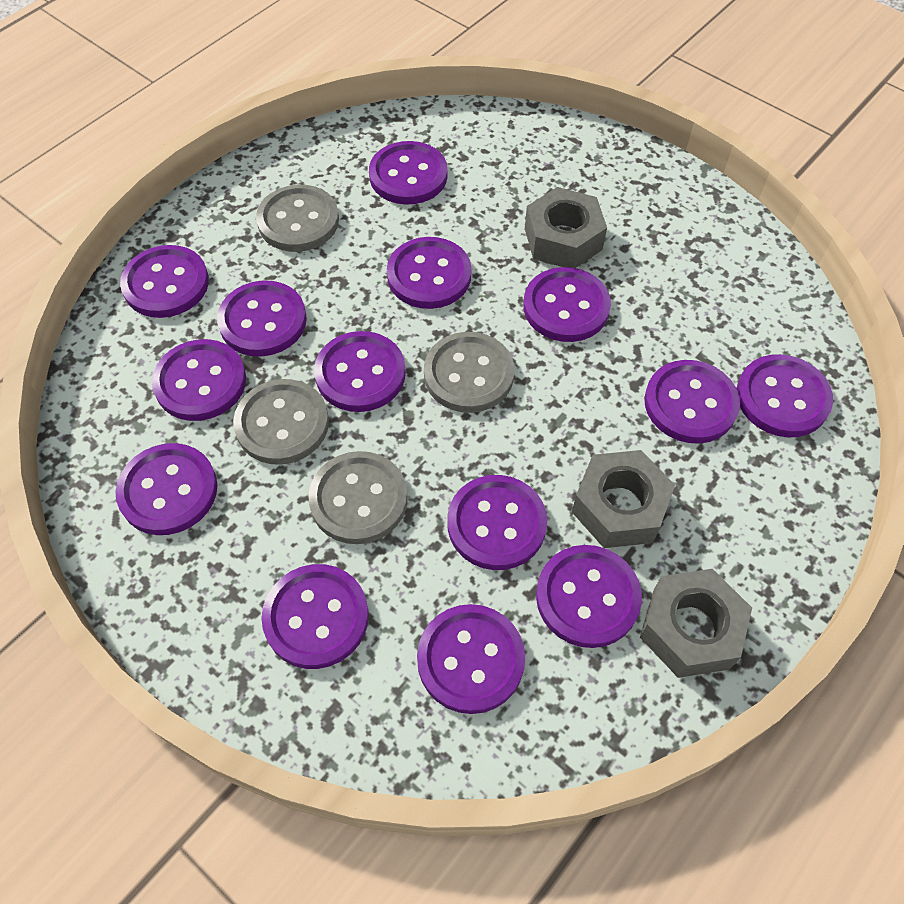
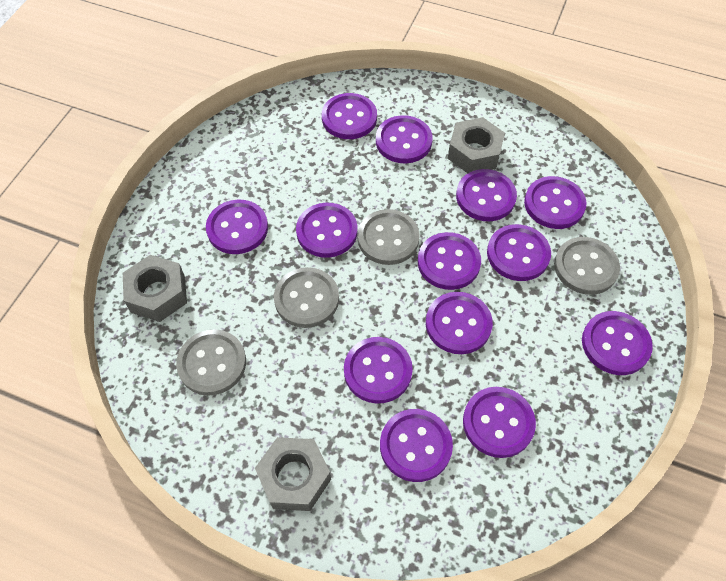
purple button: [115,443,218,535] [120,245,209,318] [152,339,246,421] [217,280,307,356] [261,564,369,669] [314,331,406,412] [369,141,448,205] [387,237,472,309] [417,604,525,714] [447,475,547,570] [523,267,611,342] [536,545,642,648] [644,360,740,444] [737,354,833,437] = 14 -> [206,200,268,254] [296,203,358,258] [322,93,377,139] [344,337,413,404] [376,115,433,163] [380,409,453,482] [418,232,481,290] [426,292,493,354] [456,169,517,221] [463,387,536,458] [487,224,551,281] [524,176,587,229] [582,311,653,375] = 13

